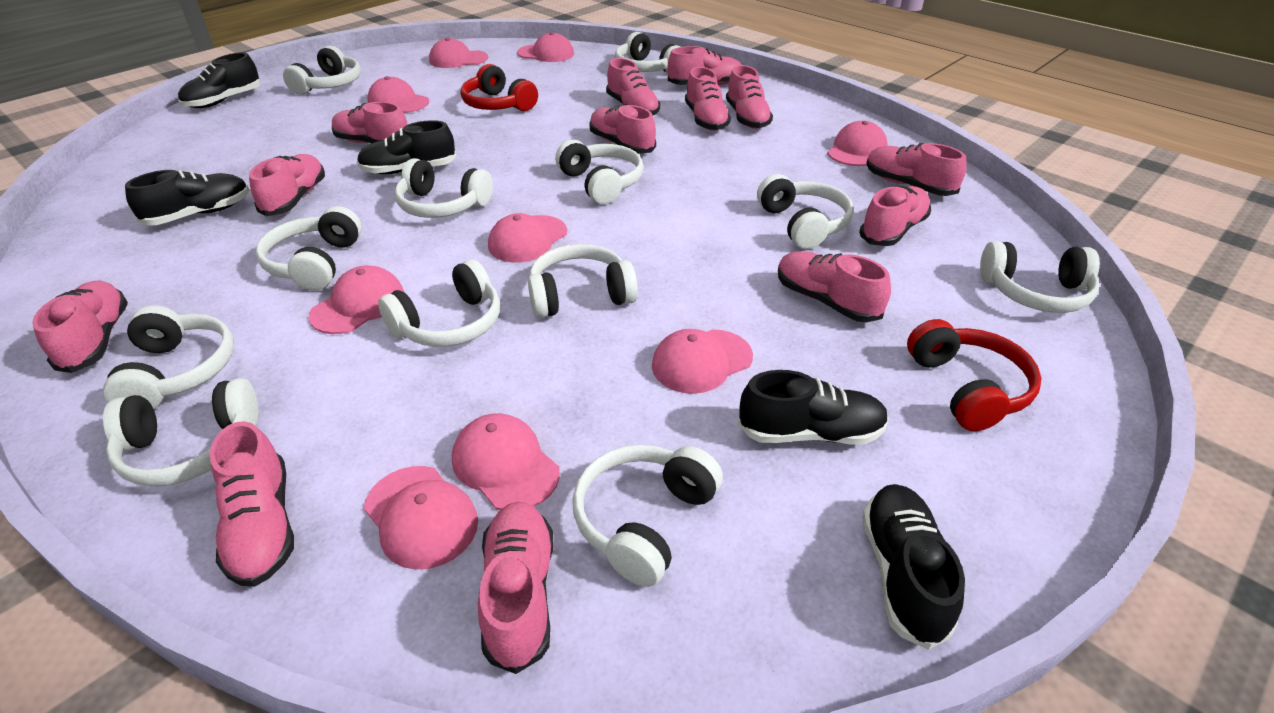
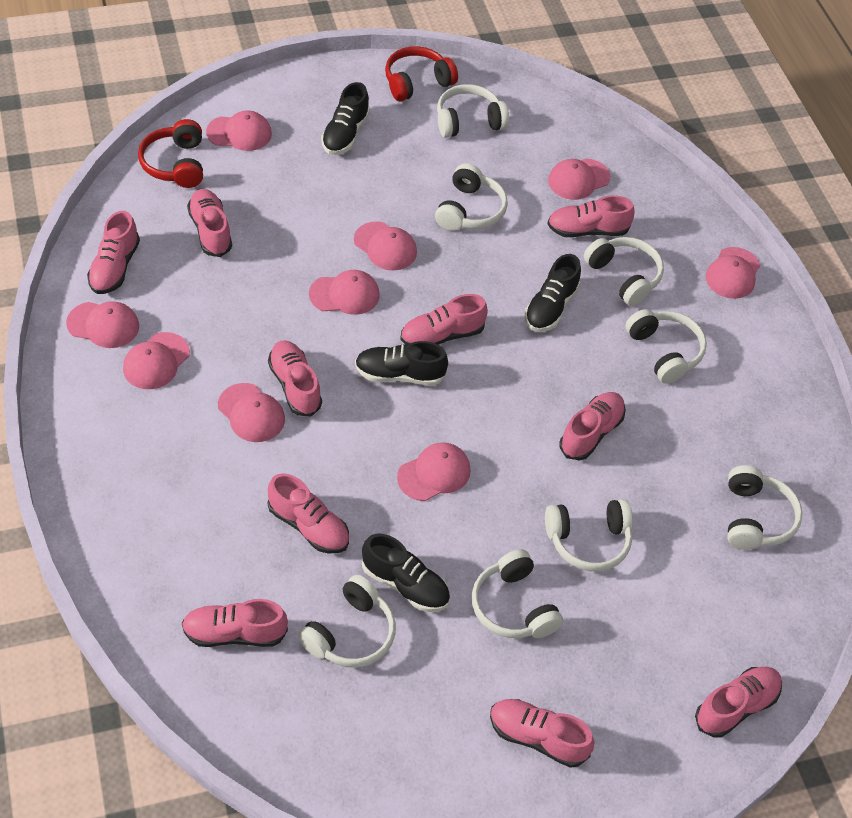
black shoe: [125,170,249,225] [178,53,260,108] [357,120,456,174] [738,370,889,445] [862,484,965,650] = 5 -> [321,82,370,155] [355,341,448,385] [362,534,450,612] [525,254,581,332] = 4
pink shoe: [32,281,128,373] [210,421,294,587] [249,154,325,216] [332,102,408,143] [478,502,553,674] [589,105,656,154] [606,58,660,115] [668,46,742,85] [685,67,731,131] [726,65,773,129] [778,251,891,322] [859,186,931,246] [866,143,967,196] = 13 -> [87,211,140,294] [182,599,288,647] [187,189,232,257] [268,340,322,417] [268,473,349,553] [400,294,488,345] [490,699,594,768] [547,195,634,237] [560,392,626,461] [695,667,782,738] = 10
white headphones: [103,306,234,409] [103,378,259,487] [256,206,362,291] [283,46,361,95] [378,259,500,347] [395,158,493,218] [528,244,638,318] [555,140,643,204] [572,445,723,587] [615,32,680,72] [757,174,854,249] [980,241,1100,313] = 12 -> [298,575,396,668] [435,163,508,231] [437,84,509,138] [472,549,563,638] [545,499,633,572] [584,237,664,306] [625,309,707,384] [728,465,803,550] = 8

